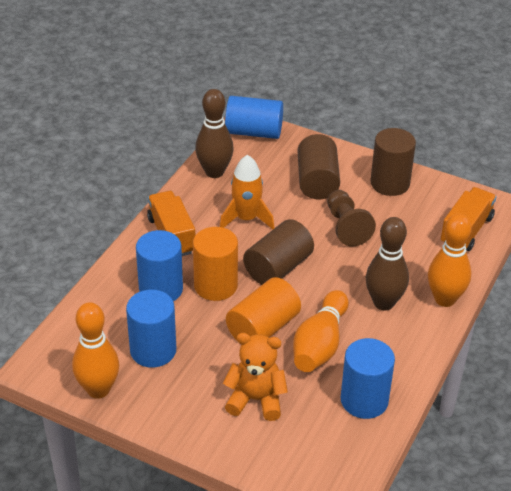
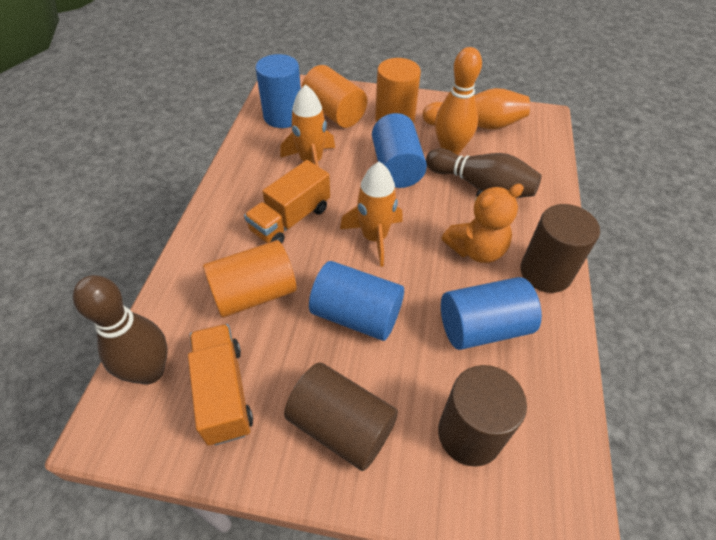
brown pawn: [327,190,376,246] = 1 -> none = 0
orange bowling pin: [72,302,119,399] [293,290,349,372] [428,214,471,307] = 3 -> [422,88,530,129] [435,47,482,155] = 2
orange cylinder: [193,227,238,301] [226,277,301,340] = 2 -> [203,240,297,318] [302,65,367,128] [375,58,421,124] = 3
orange rocket: [220,155,274,229] = 1 -> [280,84,335,167] [340,162,403,267] = 2

